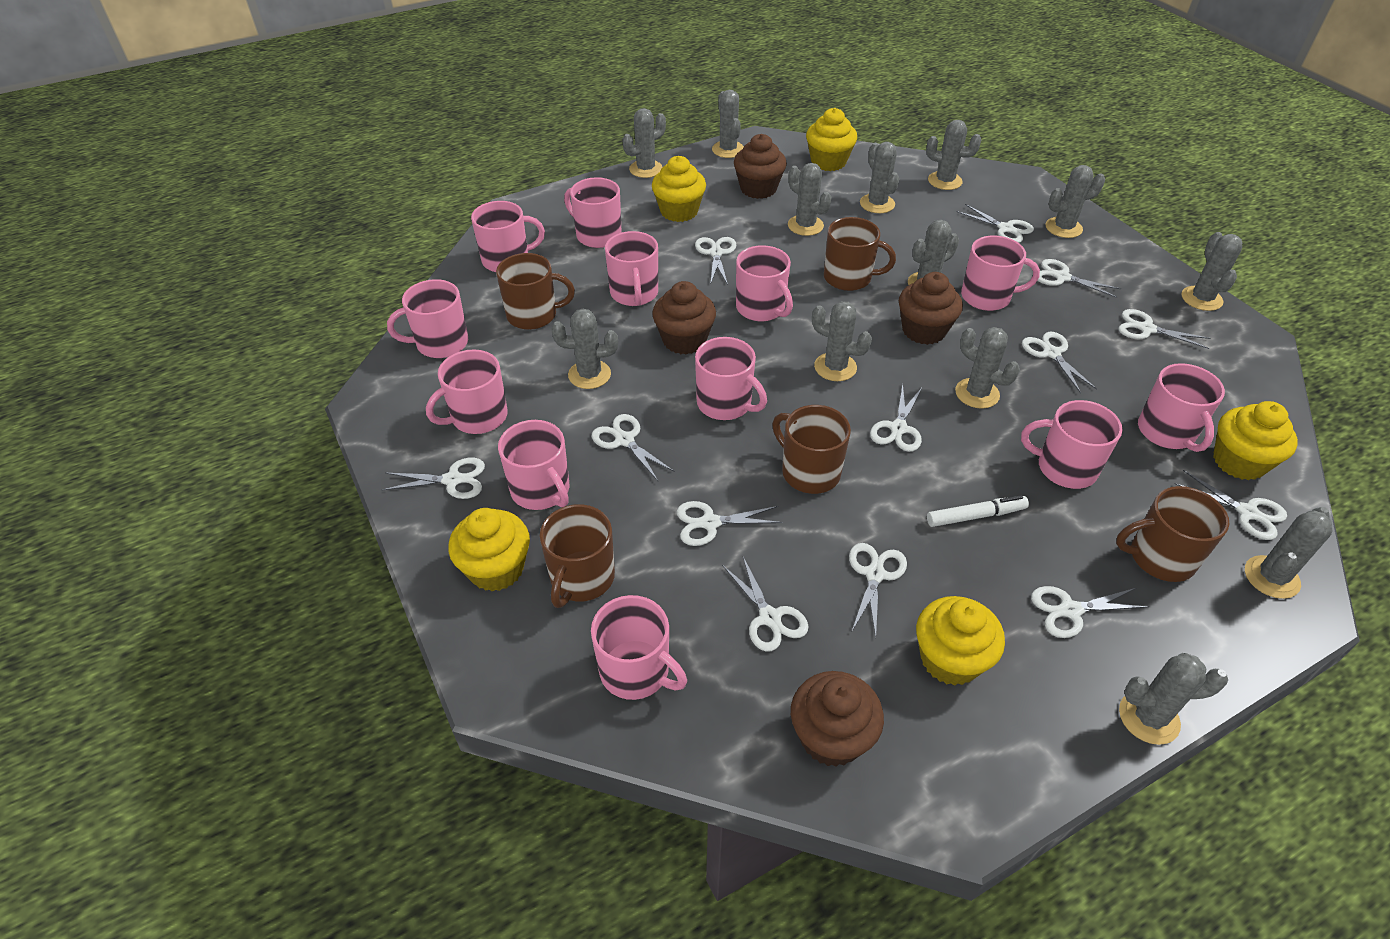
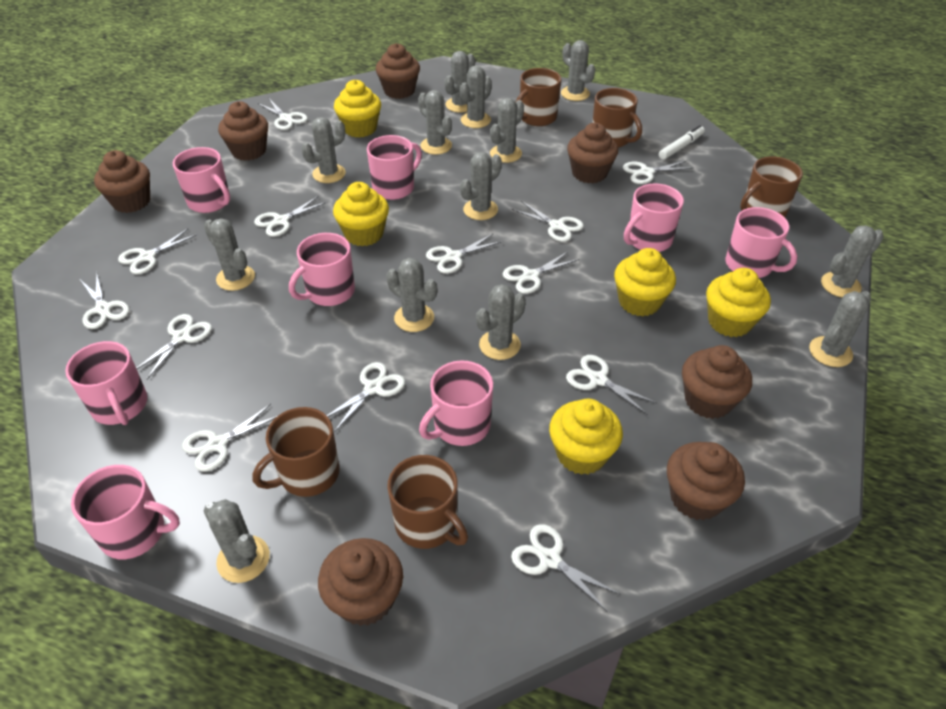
brown cupcake: [652,281,716,355] [734,134,787,199] [791,671,884,767] [899,272,963,345] = 4 -> [94,150,150,213] [218,101,268,161] [318,538,403,626] [376,43,420,99] [567,123,618,183] [667,442,745,520] [682,345,752,419] = 7
pink mug: [387,279,468,358] [426,349,508,434] [471,201,545,272] [498,420,569,510] [564,177,622,248] [591,595,687,700] [605,231,658,306] [695,337,767,420] [736,245,793,322] [961,236,1040,311] [1021,400,1122,489] [1138,363,1225,452] = 12 -> [65,341,147,425] [71,465,180,559] [173,147,230,213] [289,233,355,306] [367,135,422,200] [419,361,493,446] [624,183,684,252] [726,207,797,278] = 8

